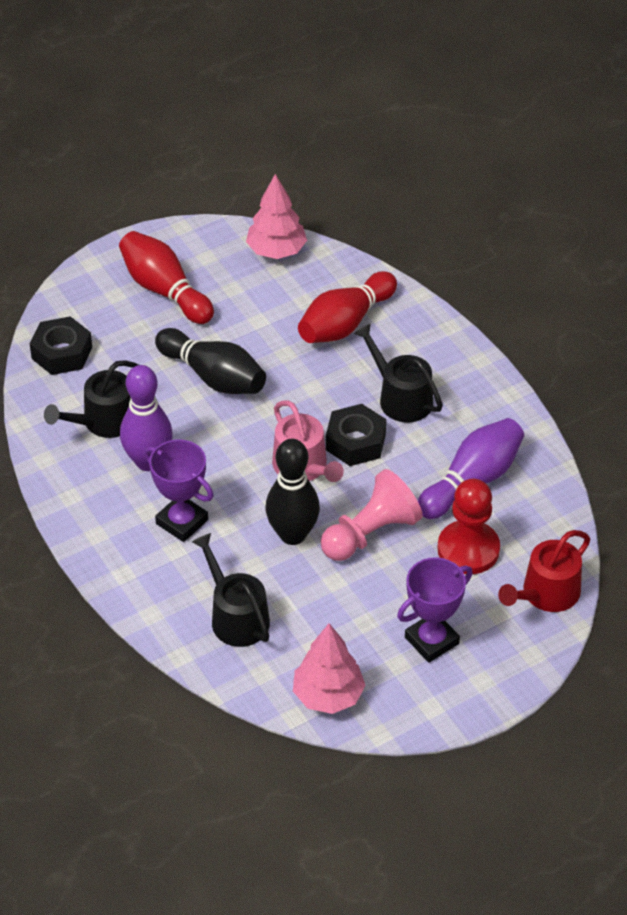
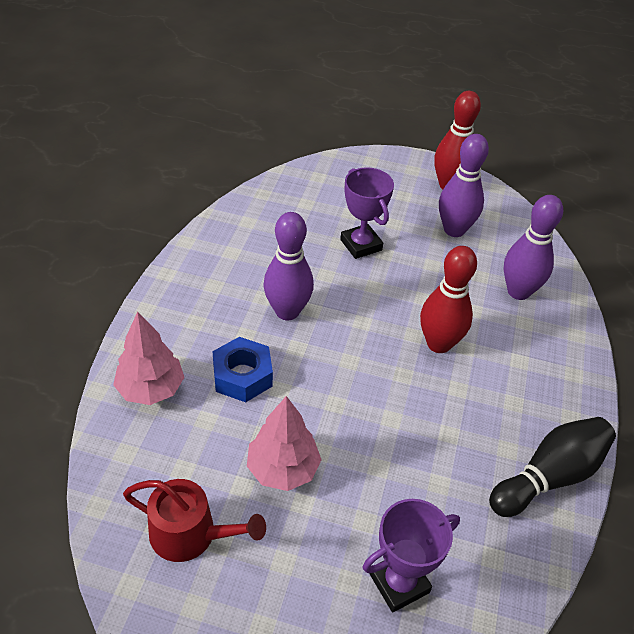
black bowling pin: [155,328,266,394] [266,439,320,545] = 2 -> [489,417,616,517] = 1
black nut: [30,316,92,375] [326,404,386,466] = 2 -> none = 0
black watering can: [44,360,139,438] [192,533,270,647] [354,323,443,422] = 3 -> none = 0
blue nut: none = 0 -> [212,337,273,402] = 1
pink pawn: [321,469,423,561] = 1 -> none = 0
pink watering can: [272,400,344,482] = 1 -> none = 0
purple bowling pin: [120,365,173,471] [418,418,524,519] = 2 -> [263,212,314,321] [439,134,489,237] [504,195,563,300] = 3
red pawn: [437,479,500,574] = 1 -> none = 0

